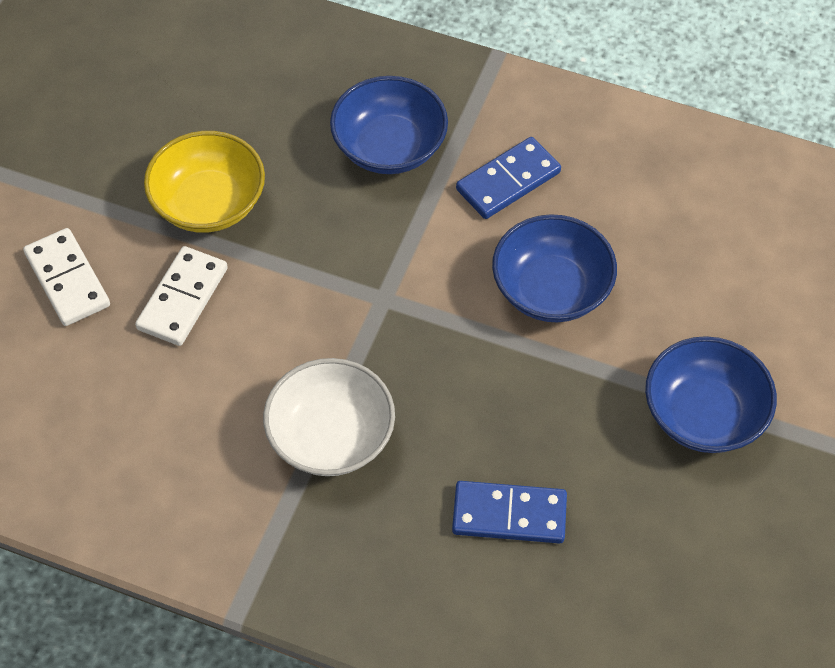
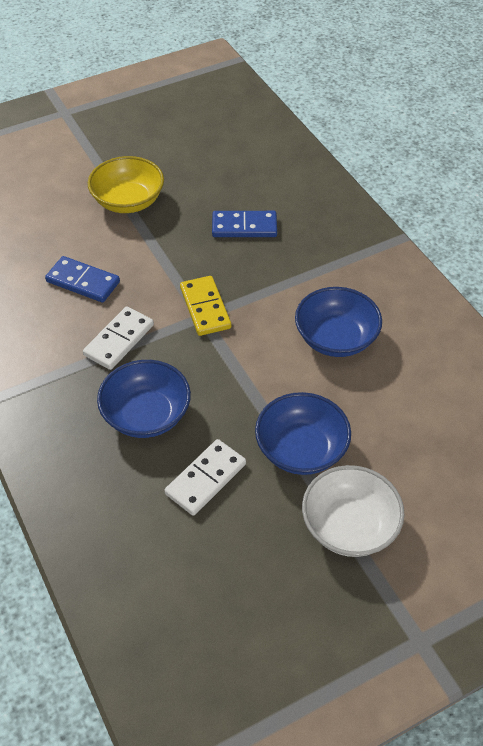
yellow domino: none = 0 -> [180,276,231,336] = 1

